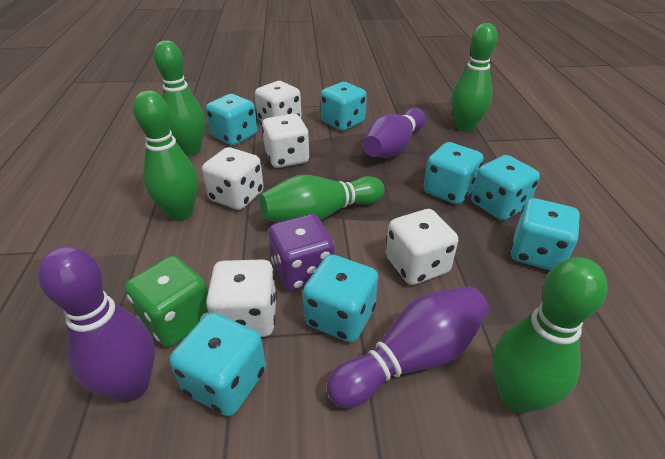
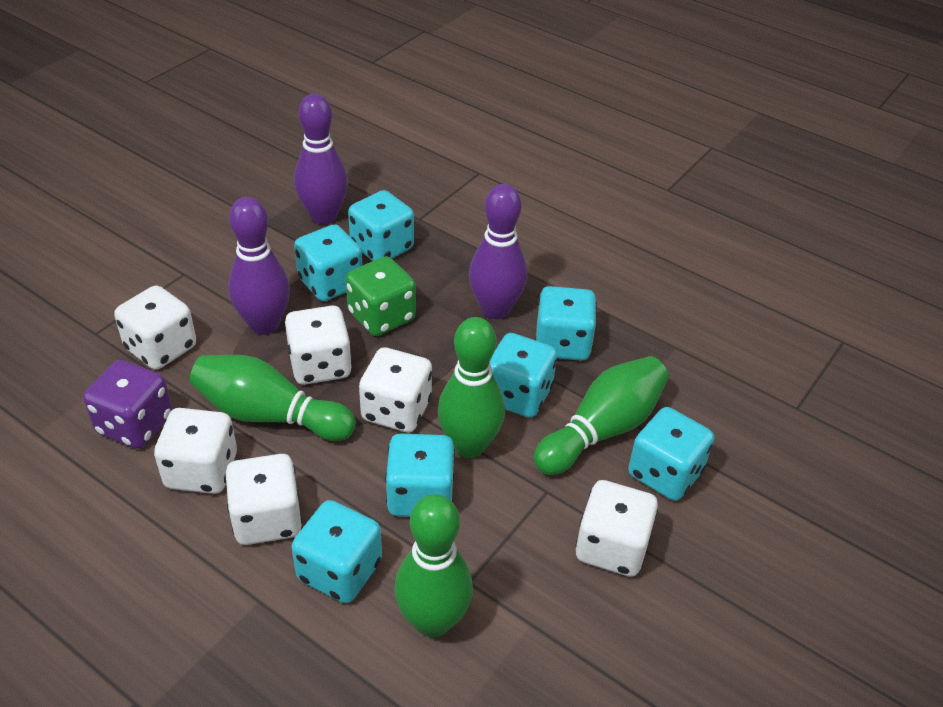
green bowling pin: [133,90,198,221] [154,40,205,156] [259,175,385,222] [451,23,498,132] [493,257,608,414] = 5 -> [190,355,356,441] [394,494,473,638] [438,317,505,458] [534,356,669,475] = 4
white dice: [202,147,264,210] [206,259,277,337] [255,81,302,122] [262,114,310,168] [386,209,458,285] = 5 -> [114,285,196,370] [154,408,237,494] [225,454,302,545] [285,306,352,385] [359,347,432,433] [576,480,658,577] = 6

